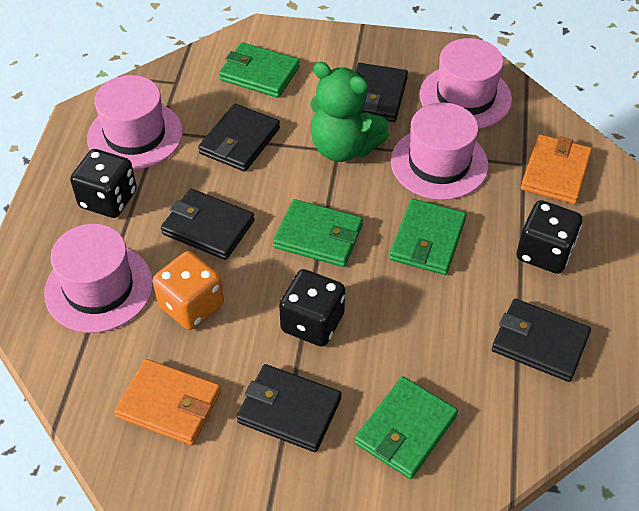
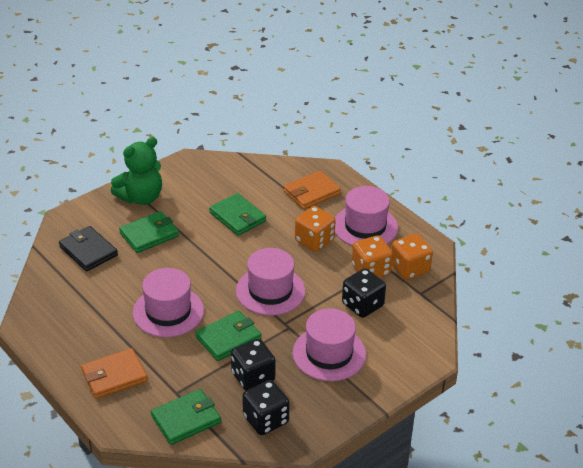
black wallet: [161,189,255,260] [198,104,280,172] [237,364,342,452] [355,63,408,122] [492,299,591,382] = 5 -> [59,226,118,271] = 1
orange dice: [153,251,224,330] = 1 -> [295,206,336,252] [352,235,393,278] [391,234,433,280] = 3

